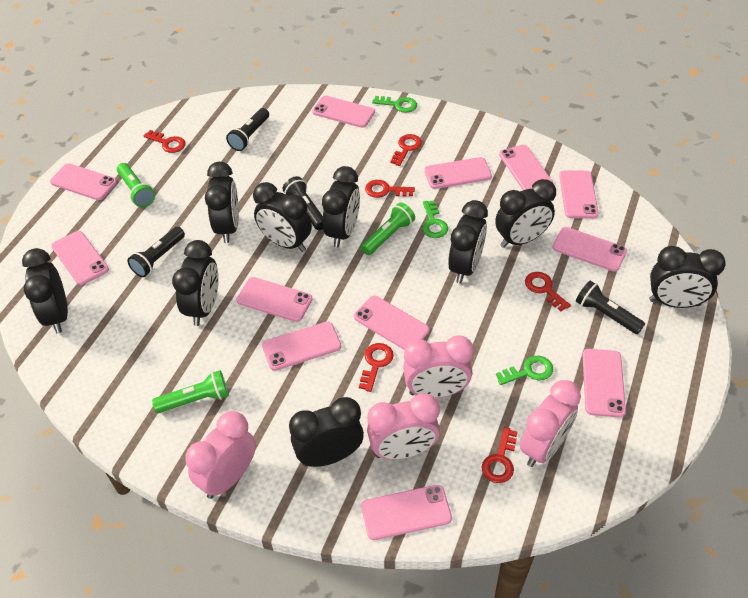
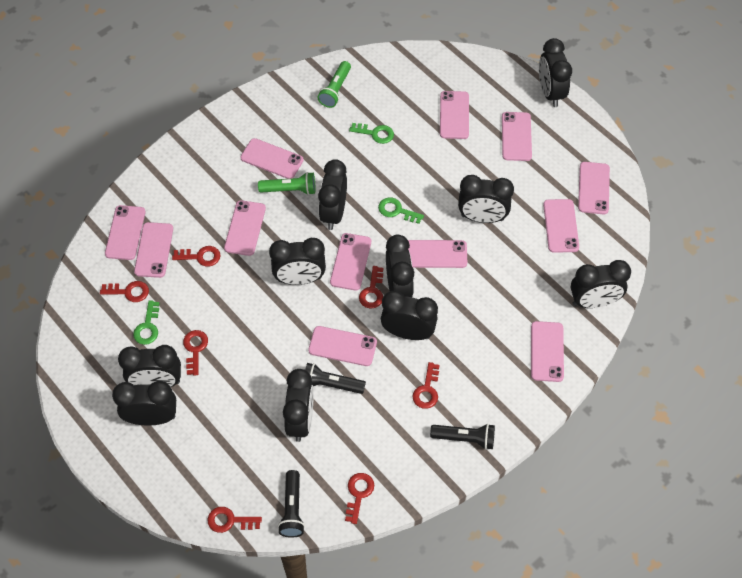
black clock: [22,248,68,333] [172,240,219,326] [205,162,239,243] [253,182,312,252] [289,397,364,467] [322,166,360,248] [448,200,488,283] [495,179,556,248] [649,246,726,308] = 9 -> [112,381,176,425] [118,345,181,387] [269,238,326,285] [283,369,314,442] [318,159,347,230] [381,291,438,340] [386,235,414,297] [458,175,514,223] [539,38,572,107] [571,260,631,308] = 10
black flashlight: [127,227,185,277] [226,108,269,151] [283,176,323,230] [576,281,645,334] = 4 -> [278,470,305,538] [305,363,366,394] [430,424,495,450] = 3
green flashlight: [117,163,155,207] [152,370,229,413] [361,202,415,255] = 3 -> [258,172,315,195] [317,61,351,108] = 2
pink clock: [185,411,256,499] [367,394,440,460] [403,336,474,398] [520,380,581,467] = 4 -> none = 0
red key: [143,130,186,153] [359,343,394,392] [365,180,415,198] [391,134,422,166] [482,427,517,483] [525,272,571,311] = 6 -> [100,281,149,302] [172,246,221,267] [183,330,208,376] [207,507,262,533] [345,473,374,524] [359,266,383,308] [412,362,440,409] = 7

